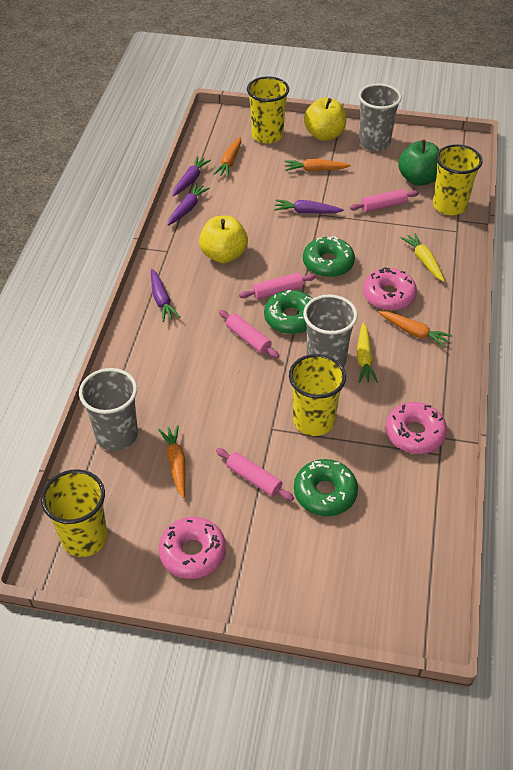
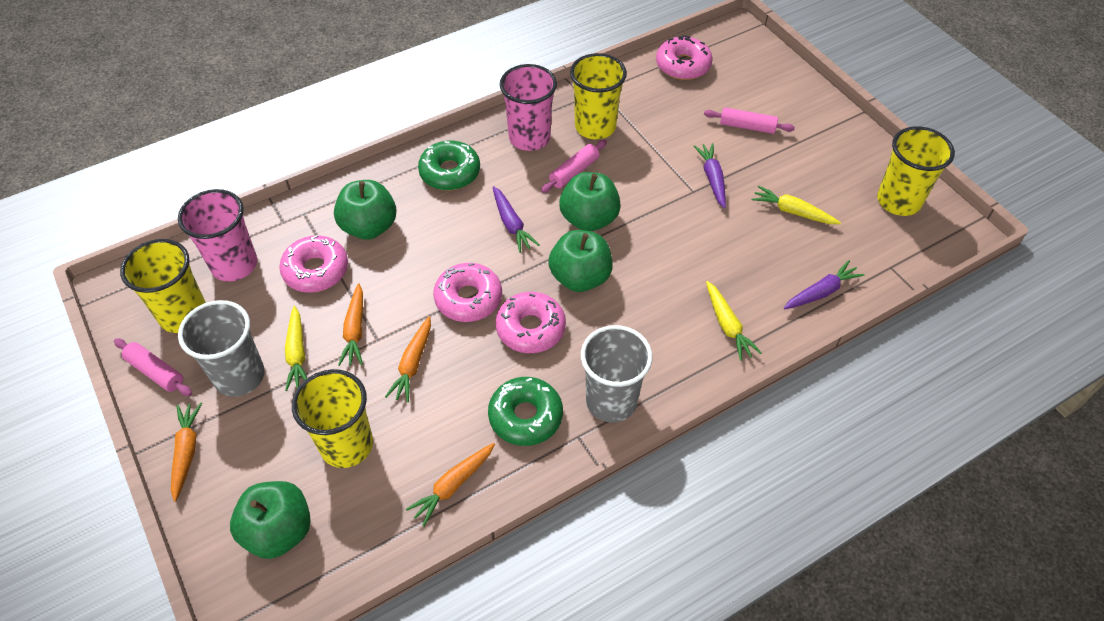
green apple: [398,140,440,186] = 1 -> [230,481,311,559] [334,180,396,239] [548,230,613,292] [559,172,621,231] = 4
green donut: [264,290,313,334] [294,459,358,516] [303,236,355,277] = 3 -> [418,140,480,190] [488,377,563,446] = 2
grey cup: [79,368,138,451] [303,294,358,367] [358,84,402,151] = 3 -> [178,300,265,397] [581,325,653,422] = 2
pink cup: none = 0 -> [178,189,257,282] [500,64,557,151] = 2
pink donut: [159,517,226,579] [363,267,417,311] [386,402,447,454] = 3 -> [279,235,348,293] [433,263,502,322] [496,292,566,353] [656,35,713,80] = 4
pink rolling pin: [216,448,294,501] [219,310,279,358] [239,273,316,299] [349,189,419,212] = 4 -> [114,338,192,396] [541,140,607,193] [704,107,795,134] = 3
purple carrot: [151,269,180,322] [168,183,210,226] [172,156,211,196] [274,199,344,213] = 4 -> [493,186,539,253] [694,143,726,209] [784,260,864,309] = 3
yellow apple: [199,216,248,263] [304,98,346,141] = 2 -> none = 0
yellow carrot: [357,323,378,383] [401,233,445,282] = 2 -> [285,306,307,391] [706,281,762,361] [751,185,841,224] = 3

